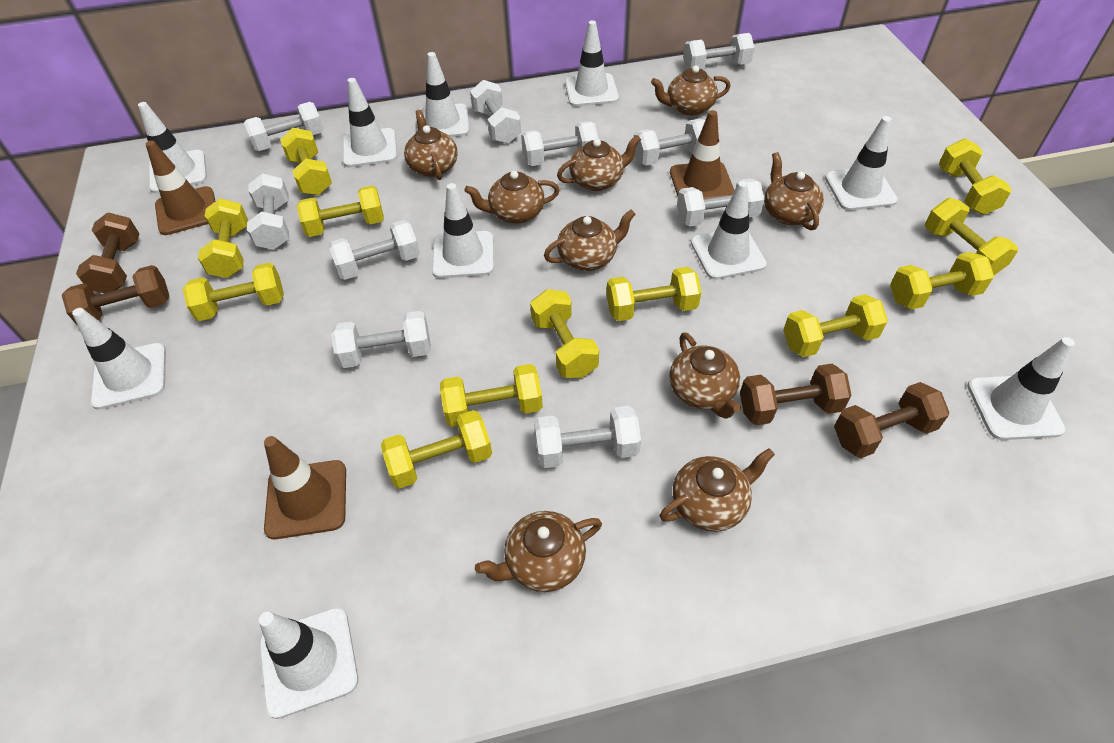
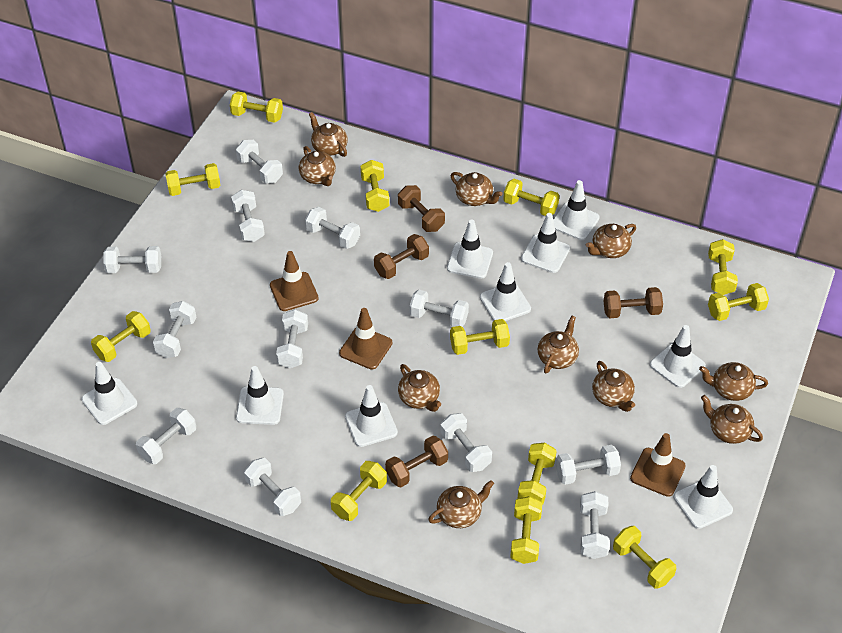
brown teapot: [404,110,458,180] [464,171,560,224] [475,511,602,592] [544,210,636,271] [557,135,641,191] [651,66,731,116] [660,448,775,532] [669,333,741,419] [764,152,824,230] = 9 -> [299,146,336,186] [309,112,348,157] [398,364,441,412] [428,480,494,528] [451,172,502,206] [538,316,579,373] [586,224,636,258] [592,361,635,412] [699,362,768,401] [701,395,763,444] = 10
white dumbbell: [244,102,324,151] [247,173,289,250] [328,220,420,280] [331,311,431,368] [470,80,521,144] [521,121,599,166] [534,406,641,468] [634,119,705,166] [677,178,764,227] [683,33,754,70] = 10 -> [103,246,161,273] [136,408,196,464] [153,301,196,358] [231,190,265,242] [236,140,283,184] [244,458,301,516] [276,309,308,368] [305,207,360,249] [409,290,469,327] [440,413,492,472] [555,445,621,485] [580,491,610,559] = 12
white traffic cone: [72,308,166,410] [138,102,207,193] [259,607,358,719] [343,78,397,167] [417,52,469,137] [432,183,494,278] [565,20,619,107] [691,181,767,280] [825,116,898,211] [967,337,1075,440] = 10 -> [82,362,137,425] [236,366,284,425] [345,385,398,447] [447,220,493,279] [480,262,531,321] [521,213,570,273] [553,180,600,240] [650,325,706,388] [674,465,733,529] = 9

